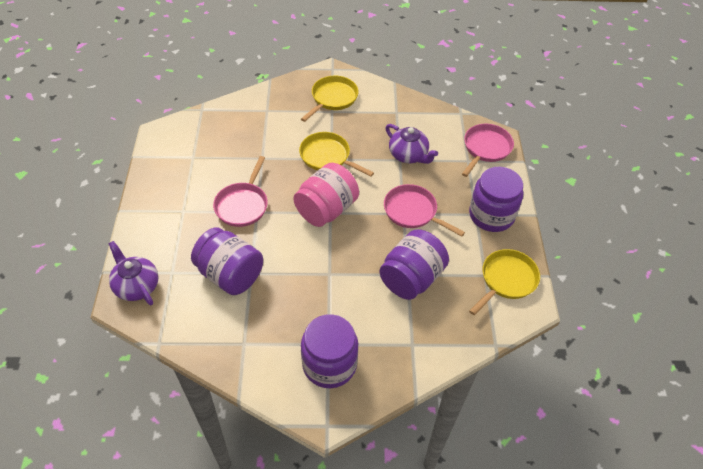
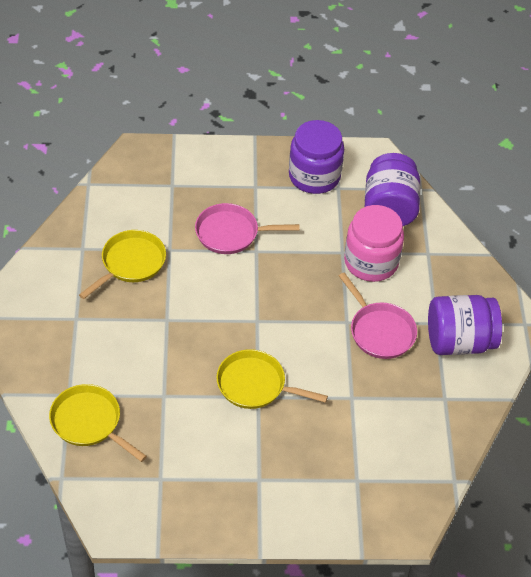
pink pan: [213,156,268,227] [384,184,465,237] [462,124,514,177] = 3 -> [195,203,300,254] [339,272,417,359] = 2
purple jar: [191,227,263,295] [301,314,358,388] [379,229,449,300] [469,167,523,232] = 4 -> [289,120,344,194] [365,153,420,226] [428,295,502,355] = 3
purple teapot: [109,241,159,305] [386,124,438,164] = 2 -> none = 0

